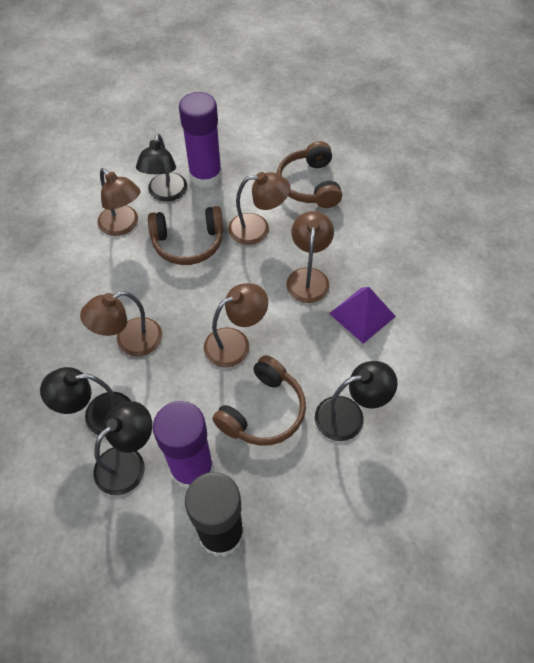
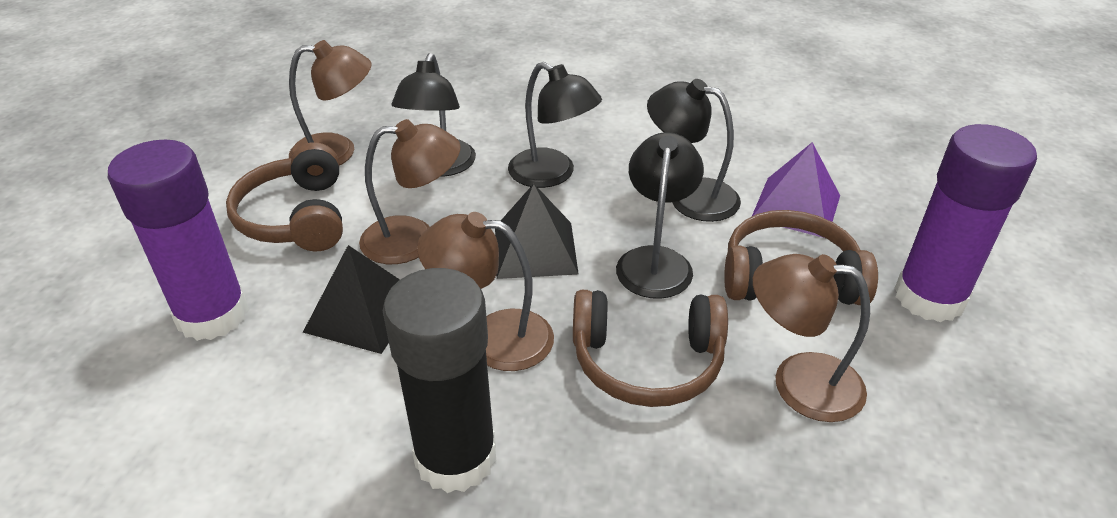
black pyramid: none = 0 -> [303,245,400,354] [495,184,579,279] = 2
brown lamp: [80,291,162,356] [98,168,140,236] [204,283,268,367] [228,172,290,245] [286,211,334,303] = 5 -> [289,40,372,166] [359,119,460,264] [417,212,554,371] [753,254,870,422] = 4

